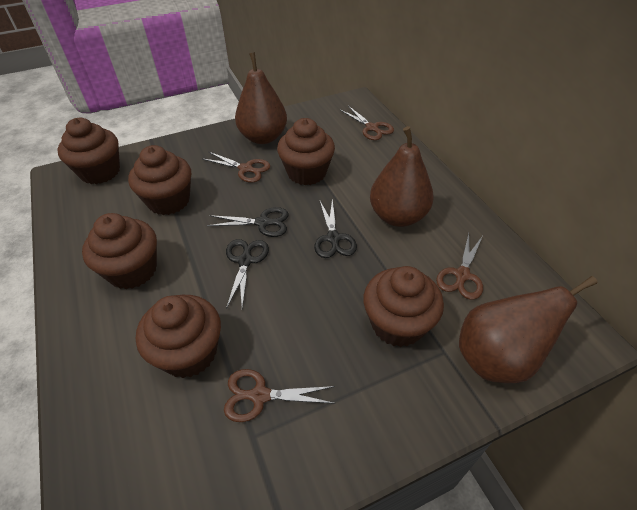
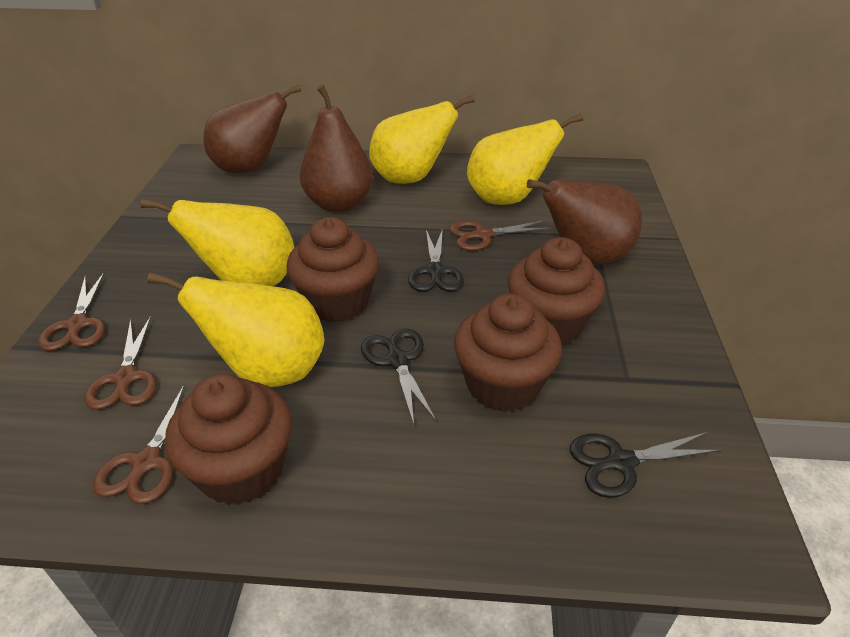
brown cupcake: [58,118,120,184] [82,213,157,289] [128,145,191,215] [136,295,221,378] [277,118,335,185] [363,266,444,347] = 6 -> [165,374,292,505] [286,217,379,322] [454,293,562,412] [508,237,605,345] = 4
yellow pear: none = 0 -> [141,198,294,286] [147,272,324,387] [369,95,475,184] [467,113,583,205] = 4

